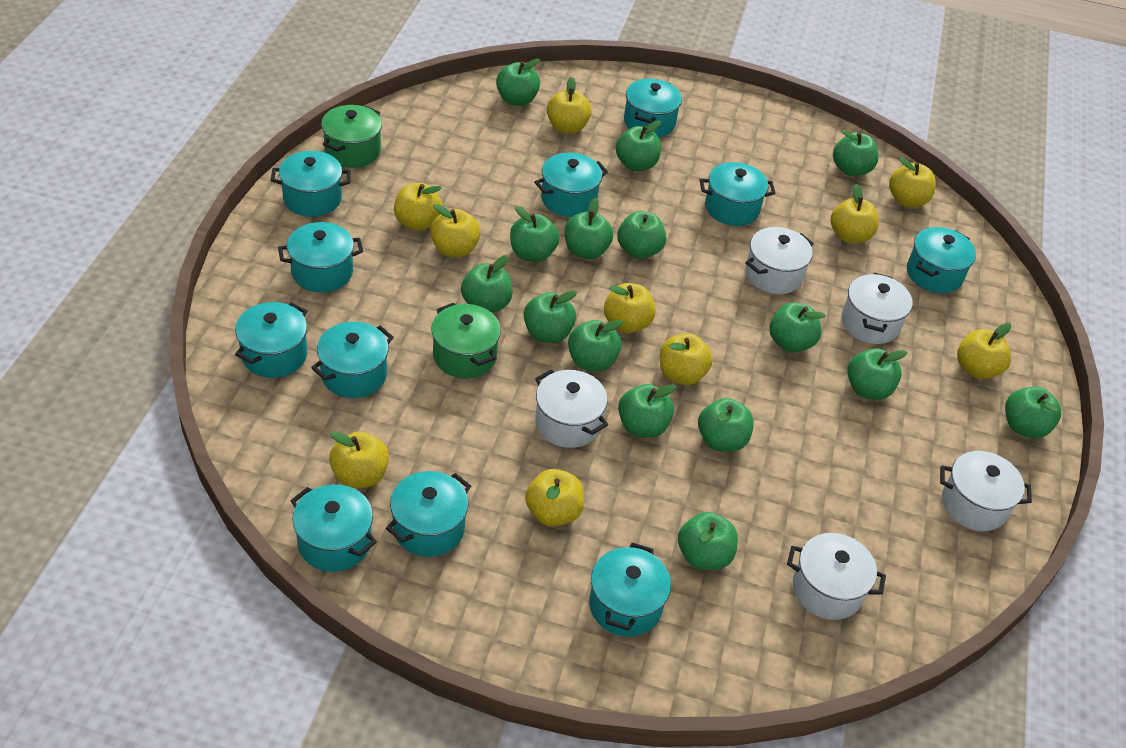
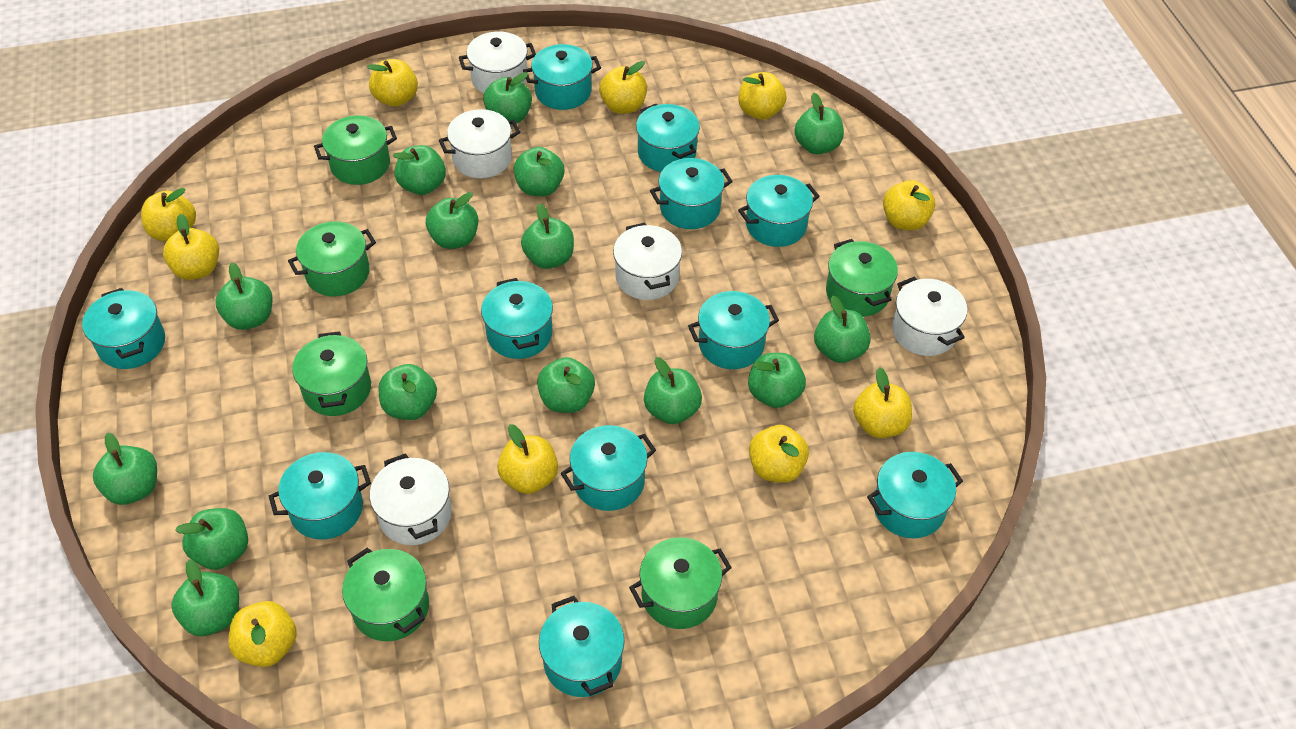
green pot: [321,105,382,168] [431,303,501,378] = 2 -> [288,221,376,296] [292,331,371,416] [314,115,397,185] [342,548,429,641] [629,537,732,629] [826,239,898,317] = 6

